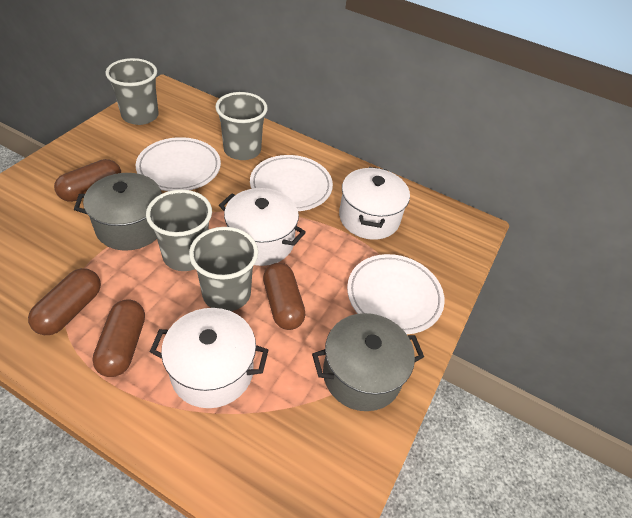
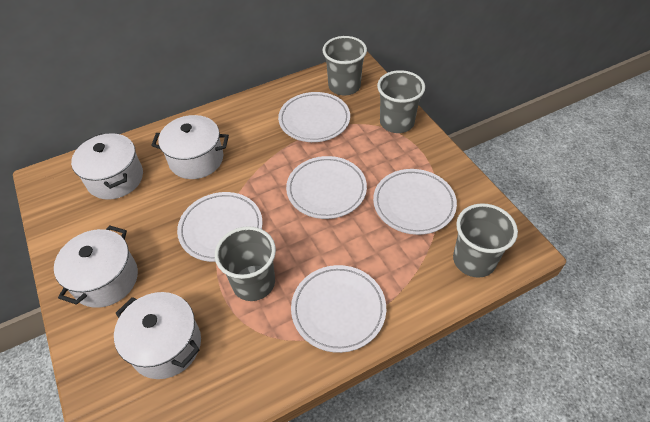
brown capsule: [28,268,101,335] [54,159,121,202] [92,299,145,377] [263,263,306,330] = 4 -> none = 0
grey pot: [74,173,162,251] [312,313,424,411] = 2 -> none = 0
white plate: [135,137,221,191] [250,155,333,211] [347,254,445,334] = 3 -> [177,192,263,262] [278,92,350,142] [286,156,367,219] [291,265,386,353] [373,169,457,235] = 5
white pot: [150,308,268,408] [219,188,306,266] [339,167,410,240] = 3 -> [54,225,138,308] [71,133,143,200] [114,292,201,379] [151,115,229,179] = 4

